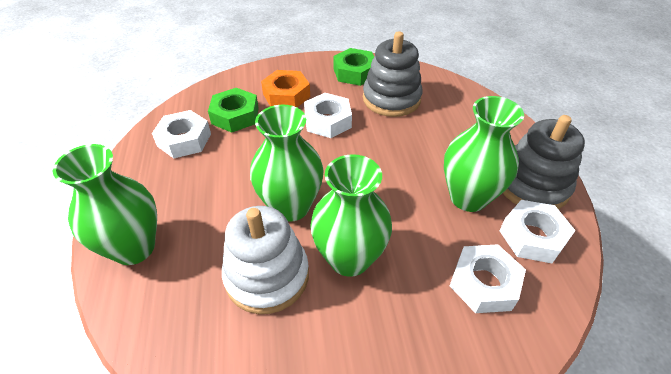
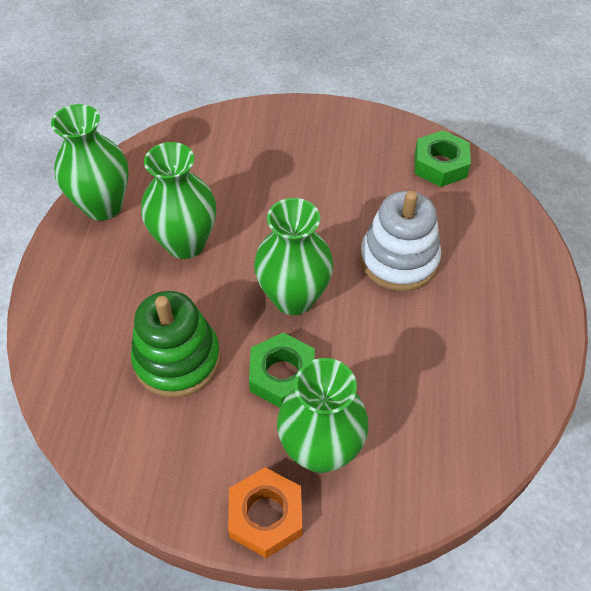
green stacking toy: none = 0 -> [131,291,221,397] = 1
grey stacking toy: [363,31,423,117] [503,115,585,209] = 2 -> none = 0
white nut: [152,110,211,158] [304,93,352,138] [450,244,526,313] [499,200,576,263] = 4 -> none = 0

